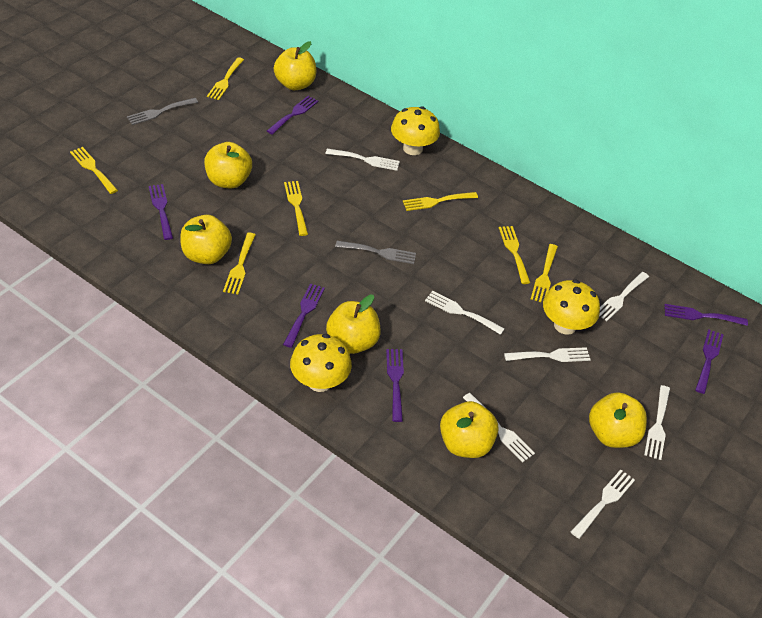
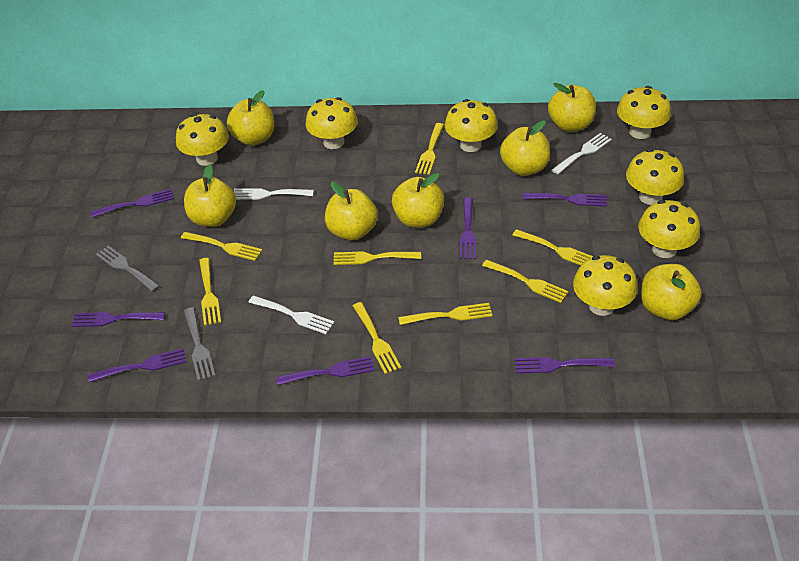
purple fork: [149,184,173,240] [267,96,318,135] [283,284,325,348] [386,349,404,422] [664,304,748,326] [695,329,724,394] = 6 -> [72,312,165,327] [88,348,186,382] [90,189,174,217] [276,356,374,385] [460,198,476,259] [515,357,615,373] [523,193,607,206] = 7
white fork: [326,149,400,171] [425,291,505,335] [463,393,535,462] [504,347,591,362] [571,470,635,539] [599,272,649,321] [644,385,670,460] = 7 -> [234,188,314,200] [248,296,335,334] [552,133,612,174] = 3
yellow apple: [180,215,232,264] [204,142,252,188] [274,41,317,90] [326,295,381,354] [440,401,499,458] [589,392,647,448] = 6 -> [184,164,236,227] [227,90,274,146] [325,182,378,240] [392,173,444,228] [500,120,550,176] [548,83,596,132] [641,264,701,320] = 7
yellow fork: [70,147,118,194] [207,57,244,100] [223,233,256,294] [284,181,308,236] [403,192,478,211] [499,226,530,284] [531,244,558,302] = 7 -> [181,232,262,261] [199,258,221,326] [333,251,421,265] [353,302,401,374] [398,303,493,325] [415,123,444,175] [482,260,569,303] [512,229,593,266] = 8
yellow mushroom: [290,334,352,392] [391,106,440,155] [543,280,600,335] = 3 -> [176,114,229,166] [306,97,358,149] [445,99,498,152] [573,255,637,316] [617,86,671,139] [626,149,684,205] [638,200,700,258] = 7

